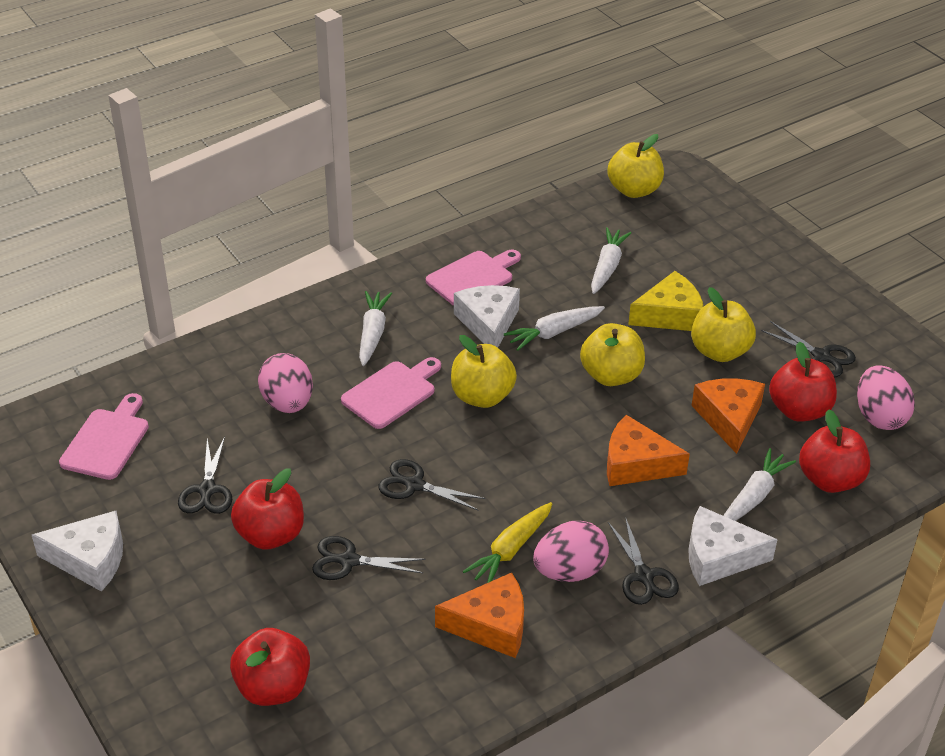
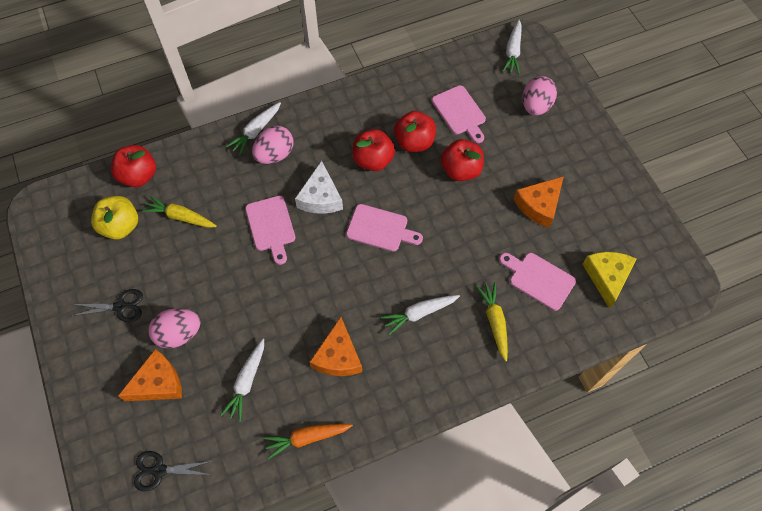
black scissors: [178,436,233,514] [312,536,426,580] [378,459,485,511] [608,517,679,605] [761,321,856,377] = 5 -> [72,289,143,322] [134,451,212,491] = 2
orange carrot: none = 0 -> [263,424,353,459] = 1
pink cutting board: [59,393,149,480] [341,357,441,429] [426,250,521,306] = 3 -> [245,196,295,265] [346,204,423,252] [432,85,486,143] [499,253,576,311] = 4
white cheese: [32,511,123,592] [454,285,520,348] [688,506,778,586] = 3 -> [295,161,343,214] = 1
yellow apple: [451,335,517,408] [580,323,645,386] [607,134,664,198] [691,287,756,362] = 4 -> [91,196,138,240] = 1
yellow carrot: [463,502,552,583] = 1 -> [142,196,217,228] [476,282,508,362] = 2

